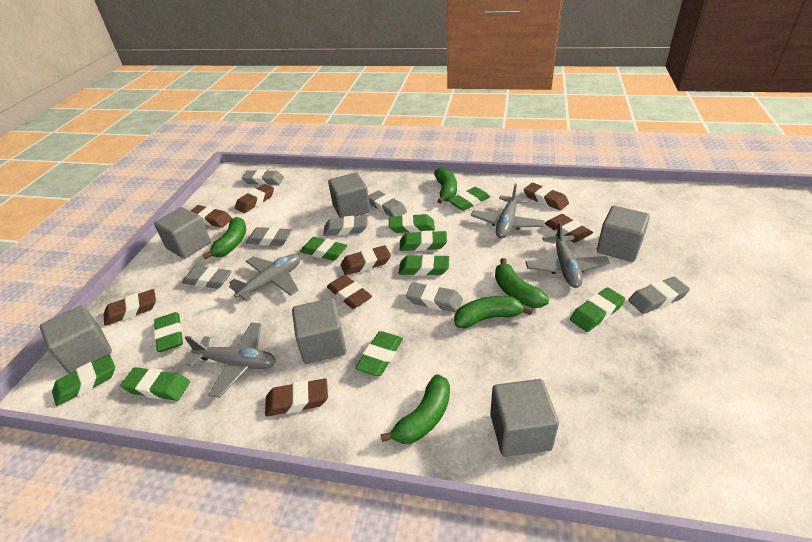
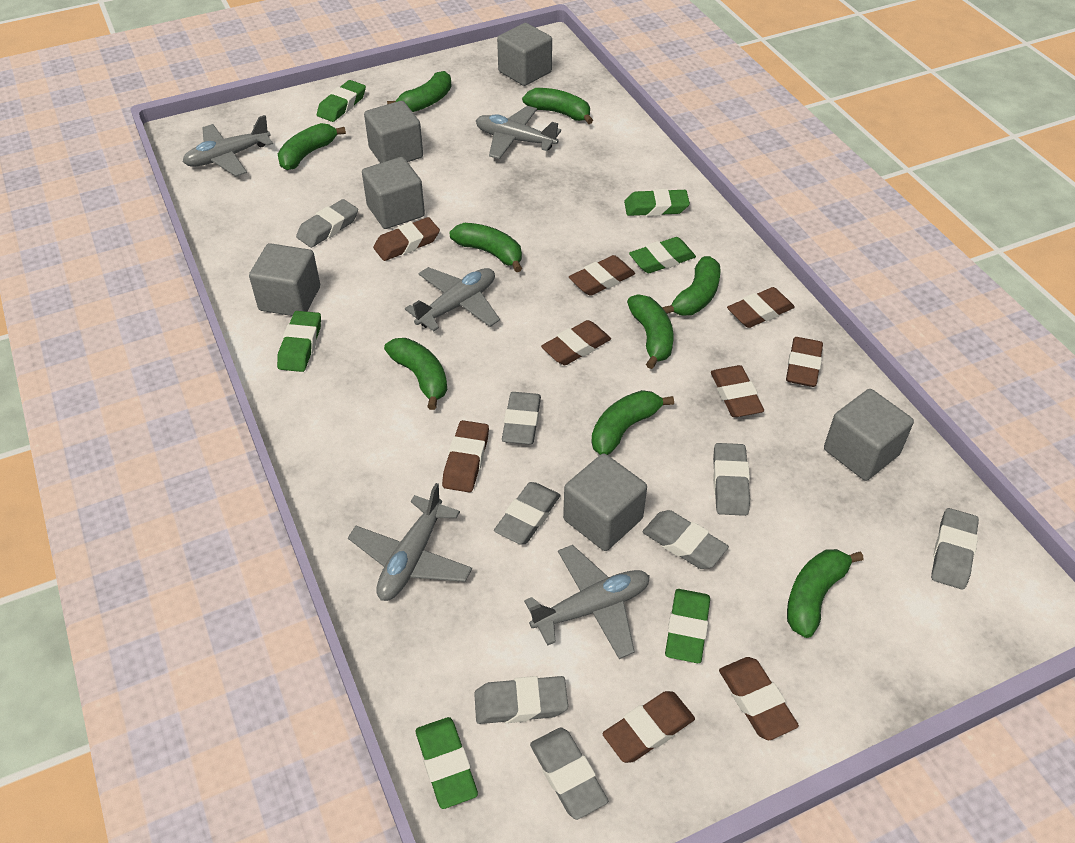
brown eraser: [104,289,156,326] [191,205,232,228] [235,184,274,213] [265,378,328,416] [327,275,372,309] [341,245,391,275] [524,183,569,210] [544,214,593,243] = 8 -> [373,217,440,261] [442,420,489,492] [541,320,611,365] [569,255,635,296] [602,691,695,763] [711,365,764,417] [719,657,799,740] [727,287,795,328] [786,337,823,387] = 9
green banana: [203,217,246,259] [380,374,450,444] [434,168,457,204] [454,296,533,328] [495,258,549,308] = 5 -> [278,123,346,170] [384,338,447,410] [387,71,452,112] [449,223,522,272] [522,88,593,124] [591,390,674,455] [627,294,673,369] [662,256,721,316] [787,549,863,638] = 9
green eraser: [52,354,115,406] [120,367,190,401] [154,312,183,352] [300,237,347,261] [355,331,403,376] [389,214,435,233] [398,254,449,276] [400,231,447,251] [448,187,490,211] [570,287,625,332] = 10 -> [277,311,321,372] [317,80,366,122] [416,717,478,809] [624,189,690,216] [629,237,696,273] [665,589,710,663] = 6
grey eraser: [182,266,232,289] [242,170,284,185] [246,227,292,246] [323,216,368,236] [368,190,407,217] [406,282,463,312] [628,277,690,314] = 7 -> [296,199,358,248] [474,676,568,724] [494,482,560,544] [502,392,541,445] [530,728,608,820] [643,510,729,569] [713,443,750,516] [931,508,979,589] = 8
grey plane: [185,322,276,398] [229,254,300,302] [471,184,545,238] [525,222,610,288] = 4 -> [183,115,273,176] [348,483,472,601] [405,267,500,332] [476,106,561,159] [524,545,650,659] = 5

